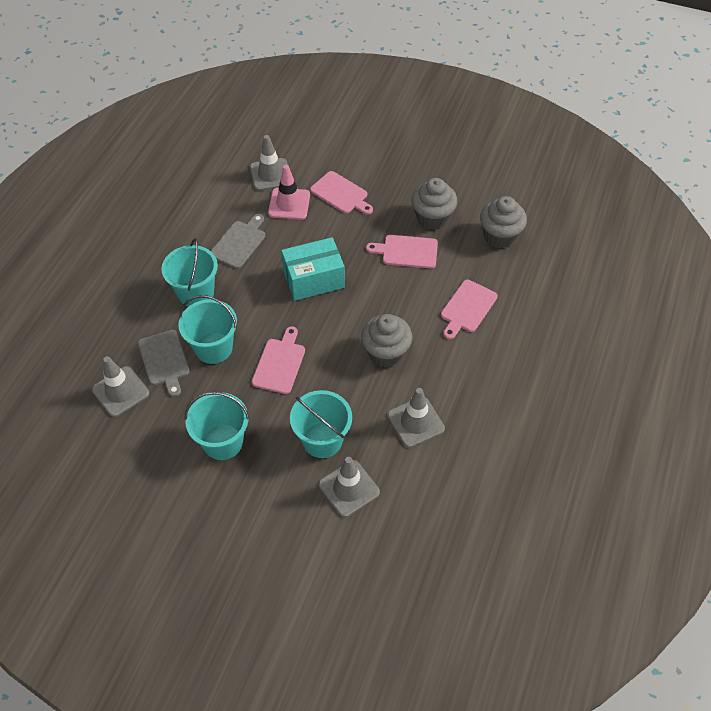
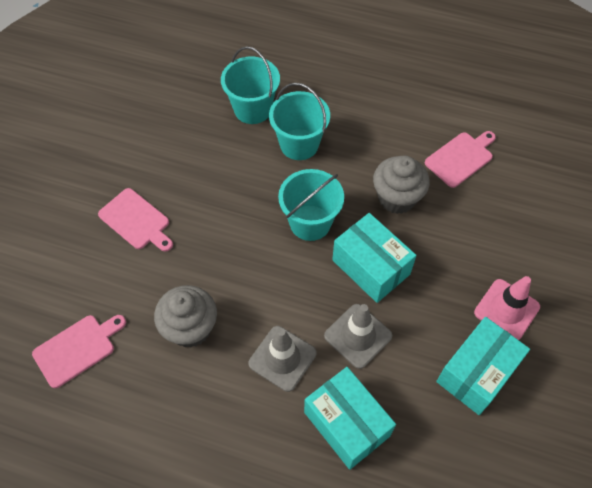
grey cupcake: [361,314,412,367] [411,178,457,230] [480,196,527,248] = 3 -> [154,285,217,348] [373,155,430,214] = 2
grey cutting board: [138,330,190,397] [211,214,265,269] = 2 -> none = 0
grey traffic cone: [92,356,149,417] [250,135,288,191] [319,457,380,517] [387,388,445,448] = 4 -> [249,326,317,392] [324,304,392,369] = 2
pink cutting board: [252,326,305,394] [310,171,373,215] [366,235,438,269] [441,280,498,339] = 4 -> [32,315,126,388] [98,188,173,252] [425,131,496,188] = 3
turquoise box: [281,237,345,301] = 1 -> [304,367,396,470] [332,213,417,303] [436,317,530,415] = 3
turquoise bucket: [161,238,218,307] [178,295,237,364] [185,392,250,460] [290,390,352,458] = 4 -> [221,46,280,124] [269,83,330,160] [278,169,344,241] = 3

